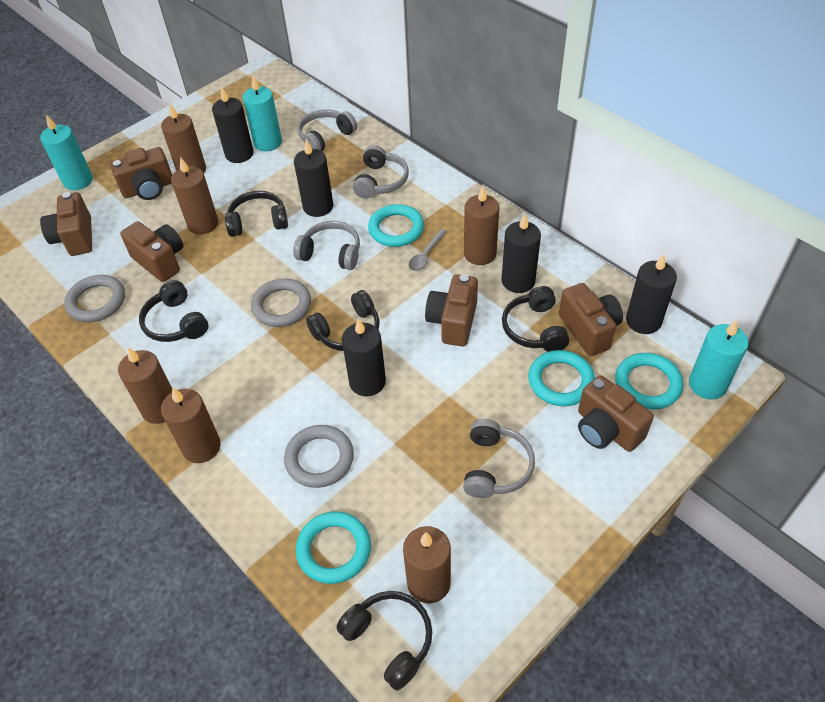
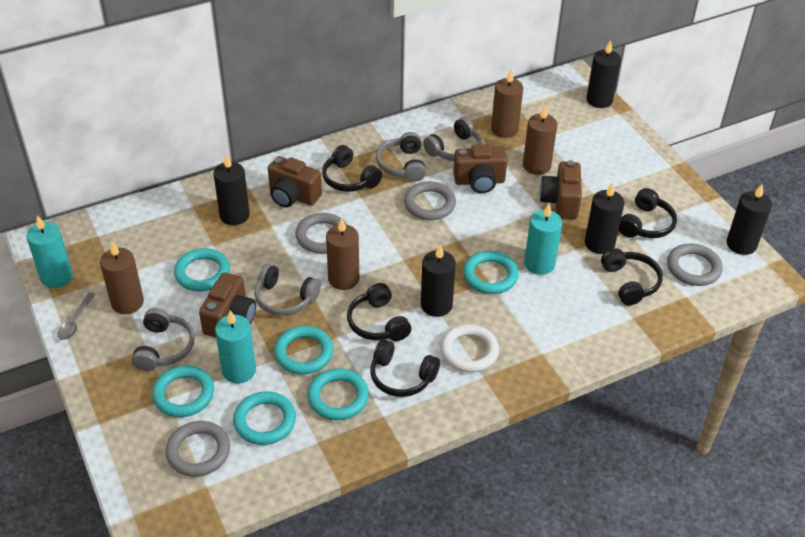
brown camera: [40,192,92,256] [110,147,172,200] [120,221,183,282] [425,274,478,347] [559,283,623,356] [578,375,654,452] = 6 -> [199,272,256,338] [268,156,322,207] [453,144,507,193] [540,160,582,219] = 4
brown candle: [118,347,172,424] [161,104,206,173] [161,387,220,463] [171,157,218,235] [403,526,451,603] [464,186,499,265] = 6 -> [100,241,144,314] [326,218,360,290] [491,69,523,138] [523,105,557,175] = 4
grey ring: [64,275,125,322] [251,278,311,327] [284,425,354,488] = 3 -> [166,421,230,477] [295,213,347,253] [404,181,456,220] [667,244,723,286] = 4
turquoise ring: [296,511,371,584] [368,204,424,247] [528,350,595,406] [615,353,683,409] = 4 -> [152,365,214,417] [174,248,230,291] [233,391,296,445] [274,326,333,374] [308,368,369,420] [463,251,519,294] = 6
white ring: none = 0 -> [440,324,499,373] = 1

